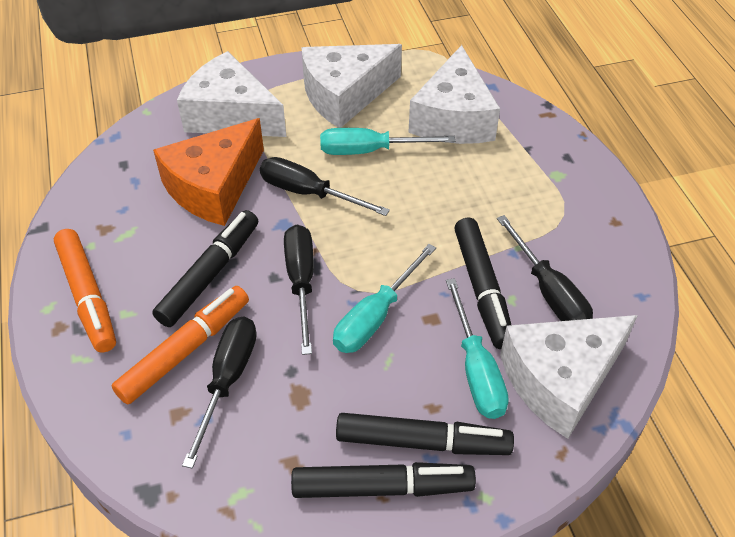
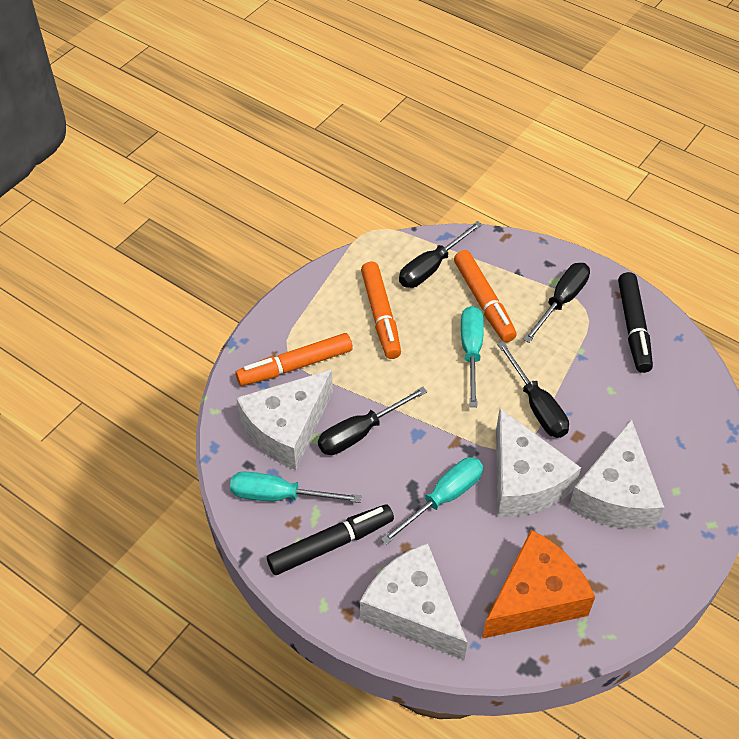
black marker: [152,210,258,327] [291,462,476,498] [336,413,514,455] [454,218,511,349] = 4 -> [267,505,394,575] [618,272,653,373] = 2
orange marker: [54,229,116,352] [111,286,249,404] = 2 -> [235,333,353,386] [361,262,401,359] [454,250,517,342] = 3

